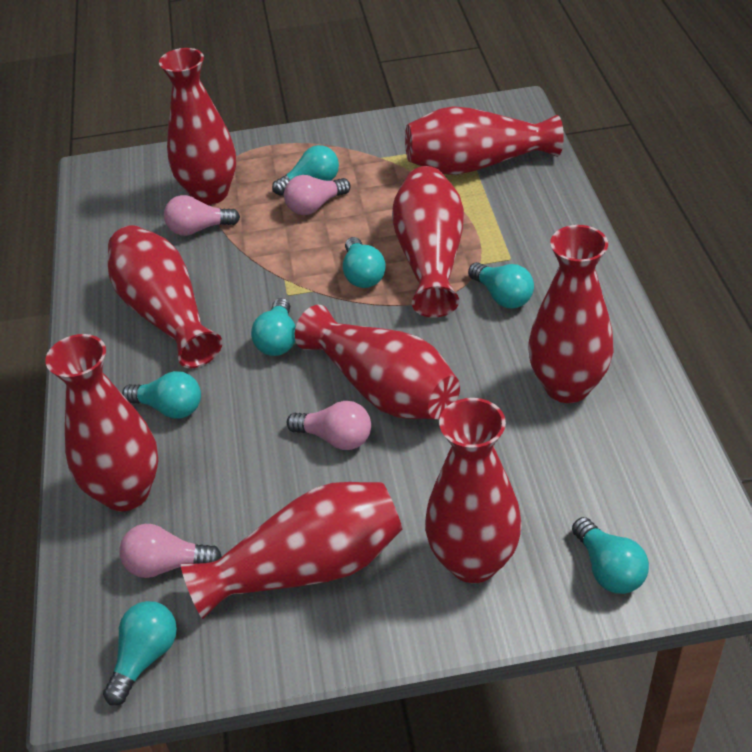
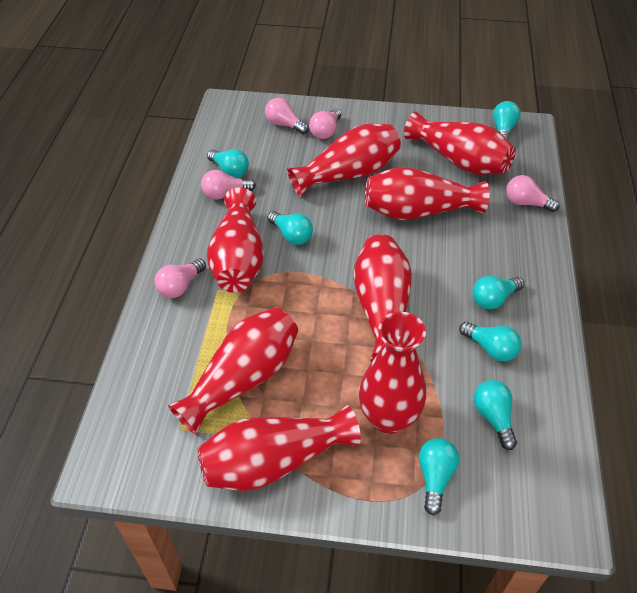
pink light bulb: [119,524,222,578] [164,195,240,236] [284,175,351,215] [287,401,371,450] = 4 -> [155,259,206,298] [201,170,256,200] [265,98,309,134] [309,109,342,139] [506,175,560,212] = 5
red vase: [45,334,158,511] [108,225,223,369] [159,48,236,205] [181,482,402,619] [295,305,460,419] [392,166,464,318] [405,106,564,175] [425,398,522,583] [528,225,613,403] = 9 -> [168,307,298,435] [197,405,361,491] [207,187,264,293] [287,124,401,197] [354,234,412,362] [359,312,426,434] [365,167,489,220] [404,111,516,175] = 8

